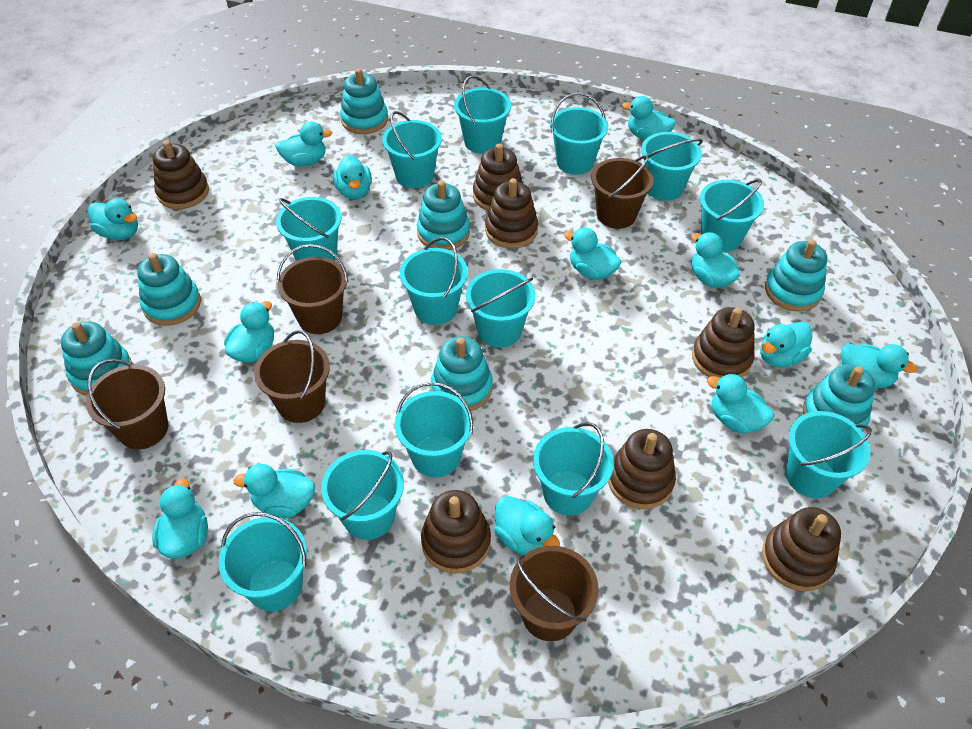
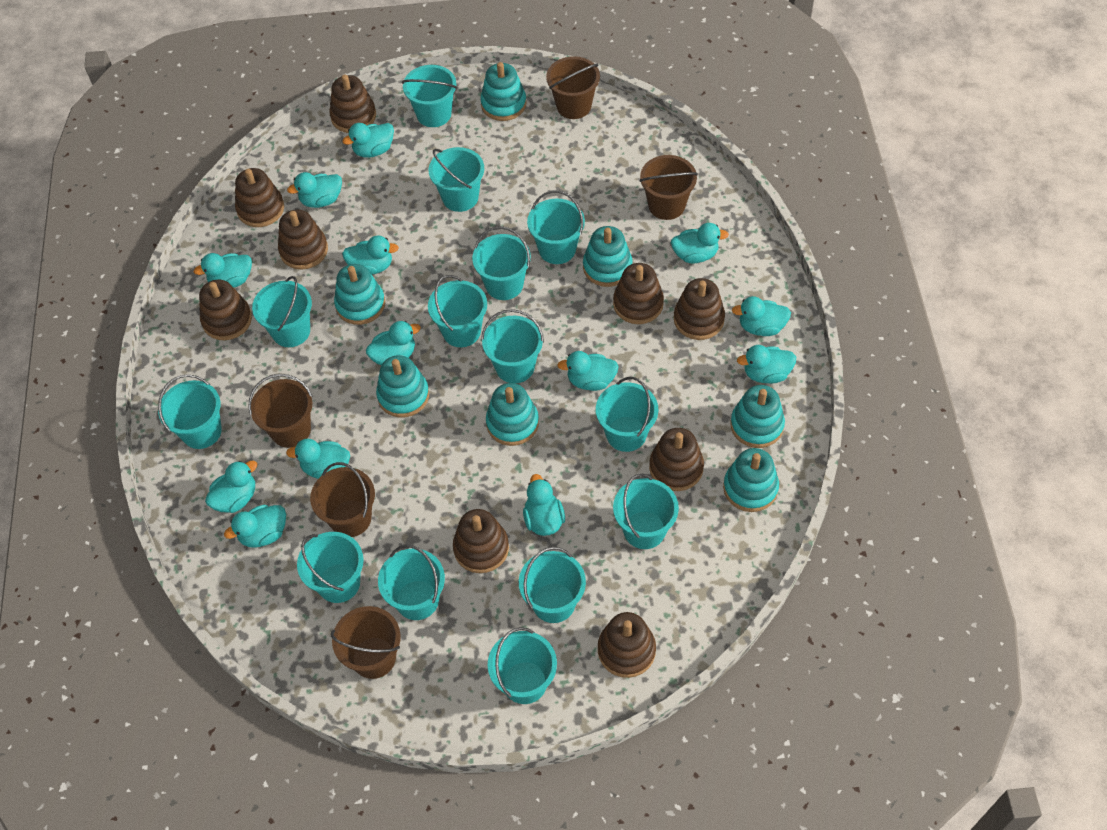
brown stacking toy: [153,140,209,209] [421,490,491,574] [473,144,523,211] [485,178,538,248] [608,429,676,509] [692,307,755,378] [762,507,841,591] = 7 -> [199,280,252,340] [235,168,284,227] [278,209,328,270] [329,75,376,133] [453,509,509,573] [598,612,656,678] [613,263,664,324] [649,428,704,491] [674,278,725,340] = 9
turquoise bucket: [218,512,307,611] [276,197,342,261] [321,450,404,540] [382,111,442,188] [395,382,473,477] [400,237,468,325] [454,75,511,154] [466,269,535,348] [533,422,614,515] [550,93,608,175] [641,132,703,201] [700,179,764,252] [785,411,872,498] = 13 -> [158,374,222,449] [252,276,312,347] [297,532,364,603] [378,545,445,620] [402,65,457,127] [428,275,487,347] [429,147,484,212] [472,226,531,300] [481,309,544,383] [488,627,557,704] [519,547,586,623] [527,190,585,264] [596,377,658,452] [613,474,679,549] = 14

